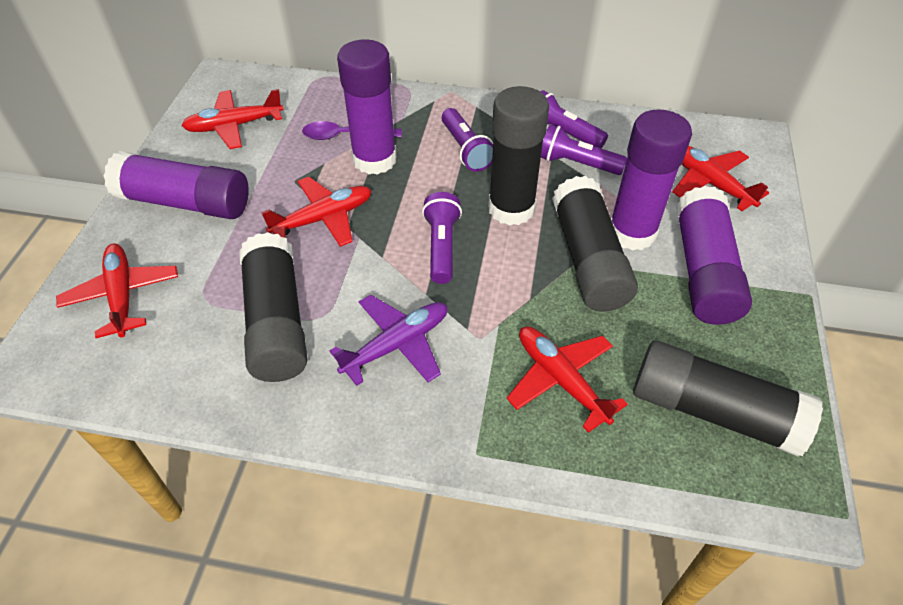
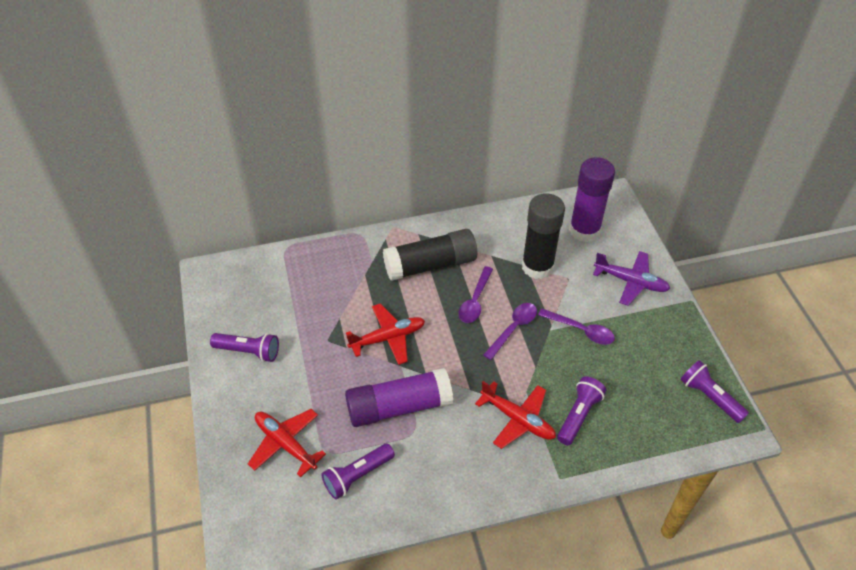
black glue stick: [239,232,308,382] [488,86,549,226] [552,176,638,312] [633,340,823,457] = 4 -> [383,229,477,281] [522,193,565,279] = 2
purple glue stick: [104,151,249,219] [337,39,397,175] [611,109,692,251] [676,186,752,325] = 4 -> [345,368,453,427] [569,157,615,242] = 2
purple spoon: [302,121,402,140] = 1 -> [459,266,493,323] [483,303,537,360] [538,308,615,345] = 3
red plane: [56,243,178,338] [182,89,284,149] [261,177,372,247] [507,326,628,433] [673,146,769,211] = 5 -> [248,409,326,477] [346,303,425,365] [475,381,556,449] = 3

